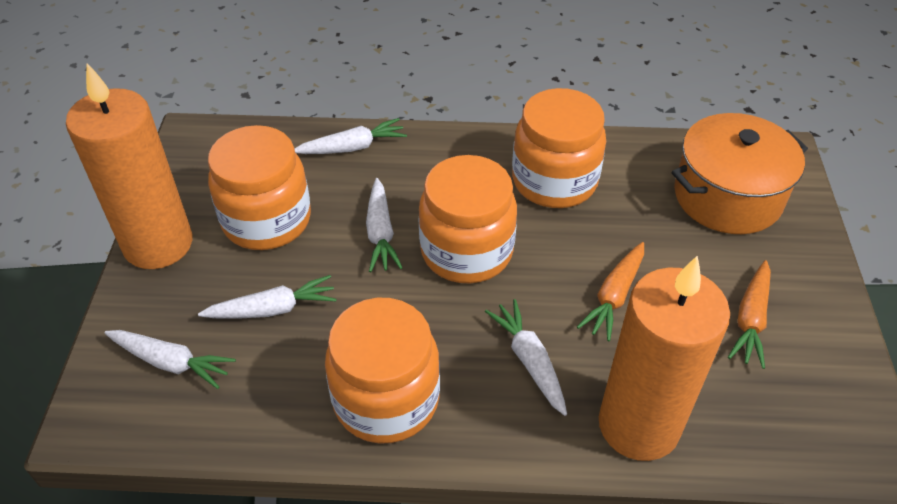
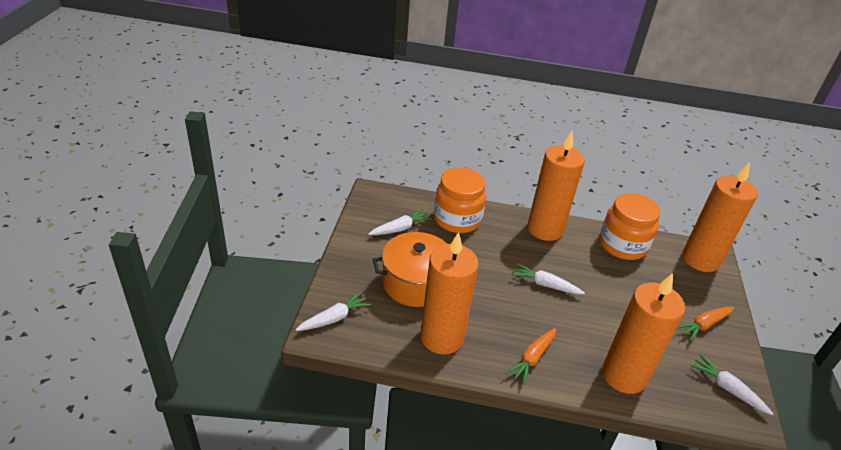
orange candle: [66,63,192,269] [599,255,730,461] = 2 -> [420,232,479,354] [527,131,585,241] [602,273,685,394] [682,162,758,272] = 4
orange jar: [208,125,311,250] [325,298,440,444] [419,155,517,283] [512,88,606,208] = 4 -> [434,167,486,233] [600,193,660,260] = 2
white carrot: [104,330,236,389] [198,275,337,319] [295,118,407,154] [366,178,402,272] [485,299,567,416] = 5 -> [296,292,371,331] [368,209,432,235] [511,263,585,294] [691,355,773,415] = 4

